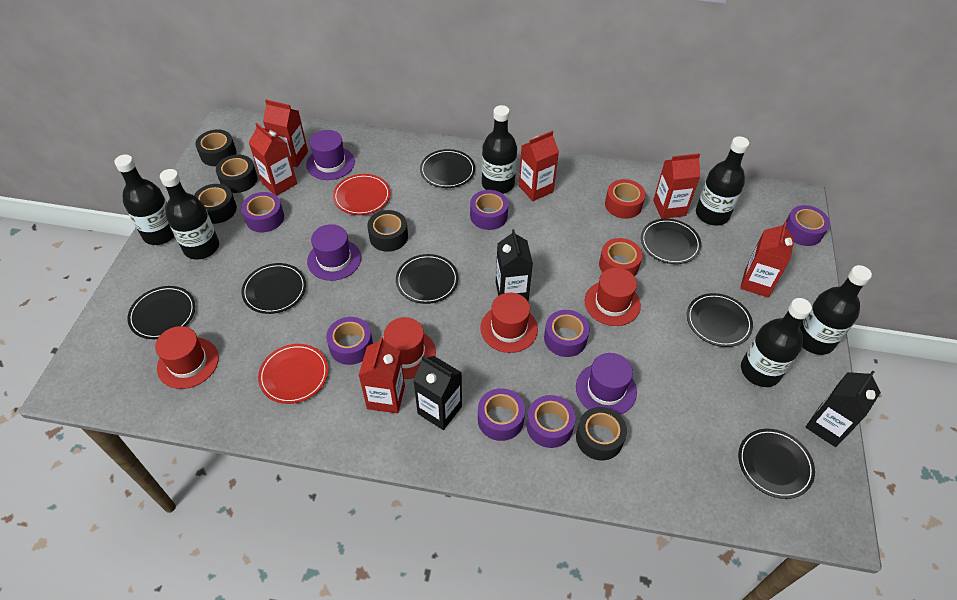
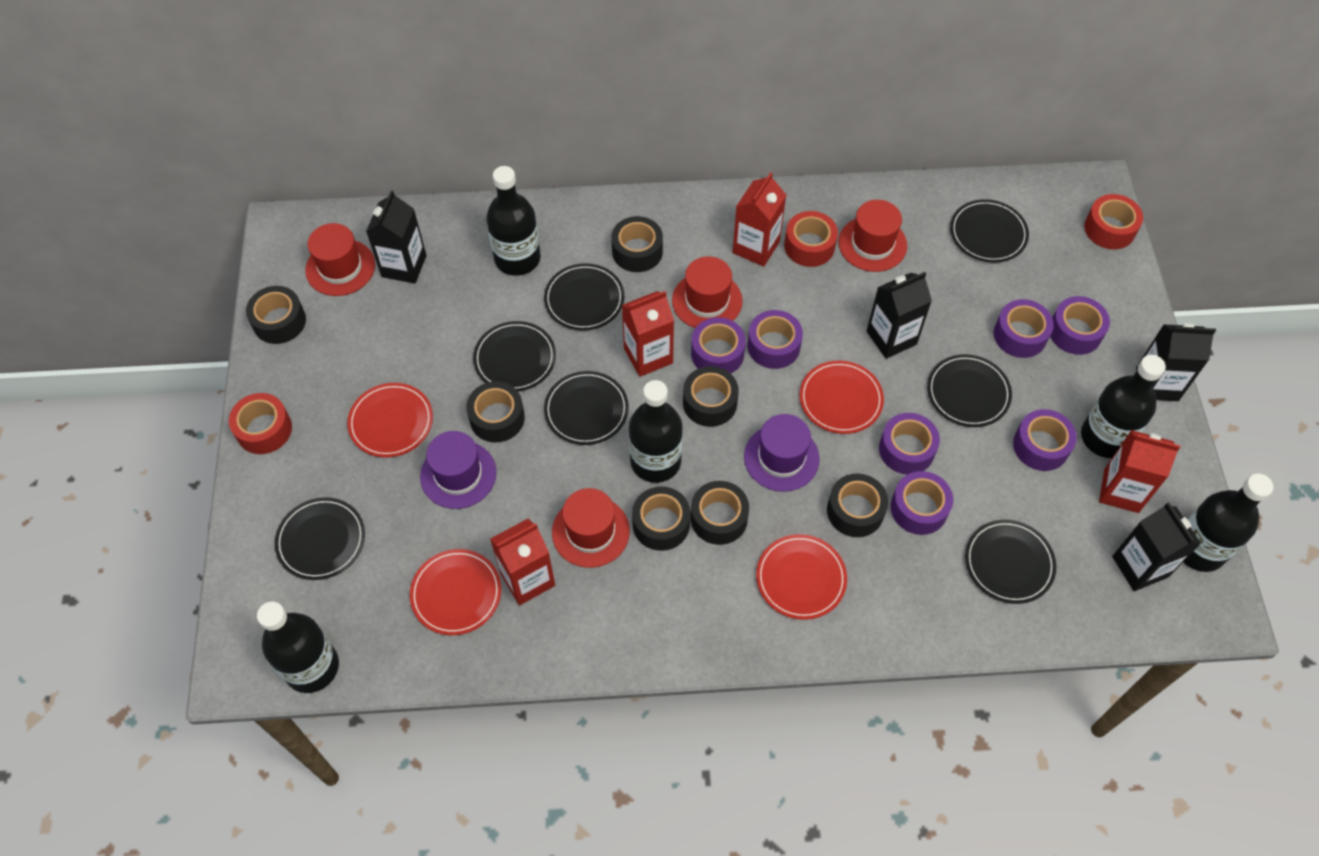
black bottle: [114,155,175,245] [160,169,219,260] [482,105,517,194] [696,136,749,225] [741,298,812,387] [800,265,872,355] = 6 -> [257,601,339,693] [486,166,541,276] [629,380,683,483] [1081,355,1166,458] [1183,473,1273,572] = 5
black carton: [413,356,462,430] [496,229,533,301] [805,371,881,447] = 3 -> [366,190,427,284] [867,272,932,359] [1112,502,1201,591] [1136,323,1216,401] = 4
black tape: [194,184,237,224] [195,129,237,166] [216,155,258,193] [367,210,408,252] [576,407,627,460] = 5 -> [246,286,306,344] [466,381,525,442] [611,216,663,272] [632,487,691,551] [683,366,739,427] [691,481,749,545] [827,474,888,537] = 7
purple hat: [306,130,355,180] [307,224,361,281] [576,353,637,415] = 3 -> [420,431,497,509] [744,414,819,492] = 2
red carton: [249,123,297,196] [263,100,308,167] [359,337,405,414] [519,131,559,201] [653,153,700,219] [740,222,794,298] = 6 -> [490,518,555,605] [622,291,674,377] [733,172,786,267] [1099,430,1180,513] = 4
red plate: [258,344,328,404] [333,174,390,215] = 2 -> [347,383,433,457] [410,549,501,635] [756,534,847,620] [800,361,884,434] = 4
red tape: [599,238,642,277] [605,179,646,219] = 2 -> [229,393,292,454] [784,211,838,267] [1084,194,1143,249] = 3

